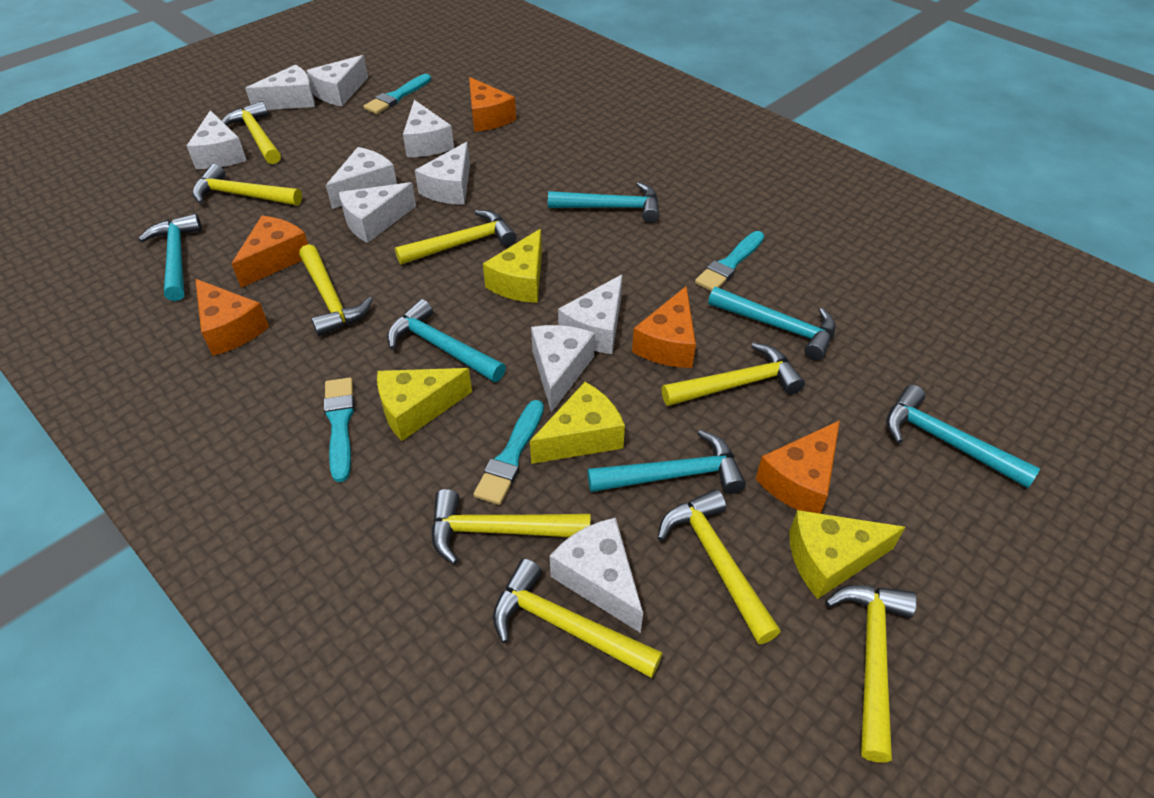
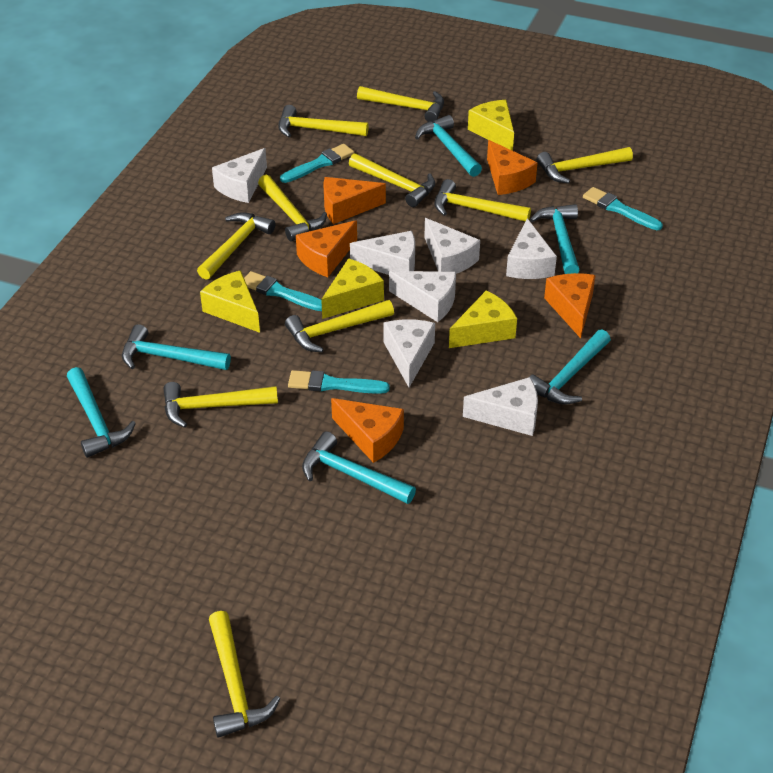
white cheese: [187,110,247,169] [245,65,315,110] [306,55,368,106] [326,147,397,209] [339,182,416,243] [403,100,454,157] [415,142,470,205] [531,325,595,413] [550,518,643,633] [558,274,622,354] = 10 -> [212,148,267,203] [350,231,415,275] [384,319,435,387] [389,271,456,322] [424,218,480,274] [463,377,538,436] [506,218,557,279] = 7
yellow hammer: [193,164,302,205] [222,101,281,164] [299,244,373,336] [395,210,516,264] [431,489,590,565] [493,559,663,678] [658,489,781,644] [662,343,805,406] [825,585,917,762] = 9 -> [163,382,278,428] [197,213,275,280] [209,611,280,738] [258,175,327,242] [278,105,369,137] [285,300,394,352] [349,153,435,207] [357,86,444,122] [434,179,531,221] [537,147,633,184] = 10

